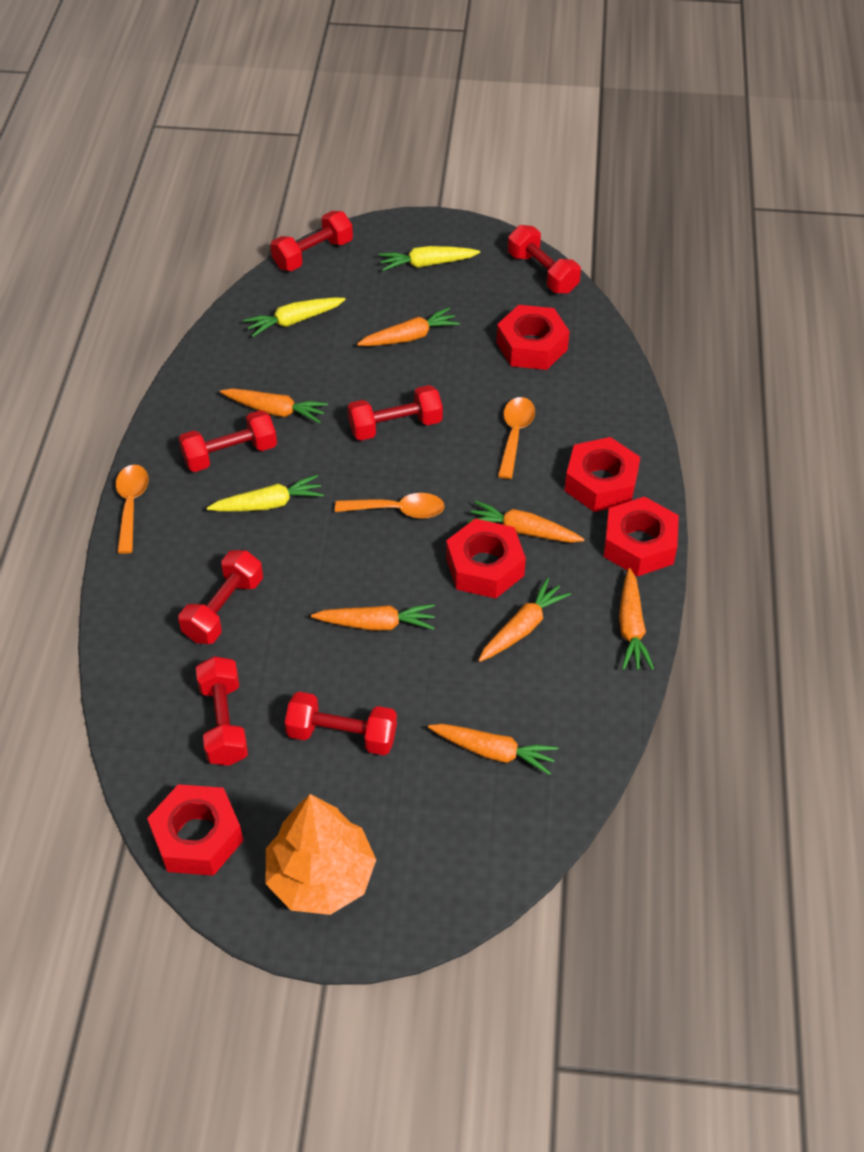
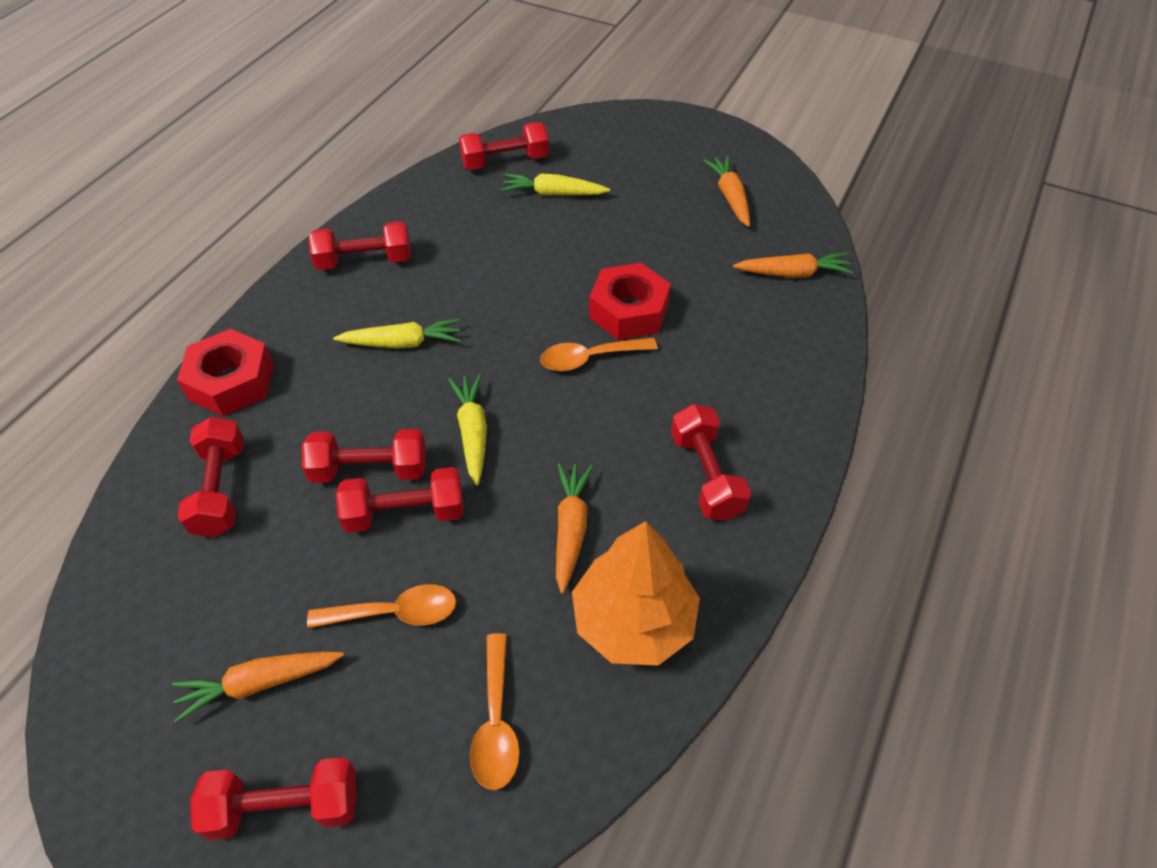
orange carrot: [220,388,328,423] [311,604,435,631] [357,307,460,346] [428,724,558,775] [467,500,584,543] [478,578,571,662] [619,568,654,670] = 7 -> [172,652,344,723] [556,463,593,594] [703,156,750,227] [733,253,853,278] = 4
red nut: [147,784,243,876] [446,519,526,599] [496,305,570,370] [565,437,640,512] [604,497,679,577] = 5 -> [177,329,273,416] [589,263,671,340] = 2

